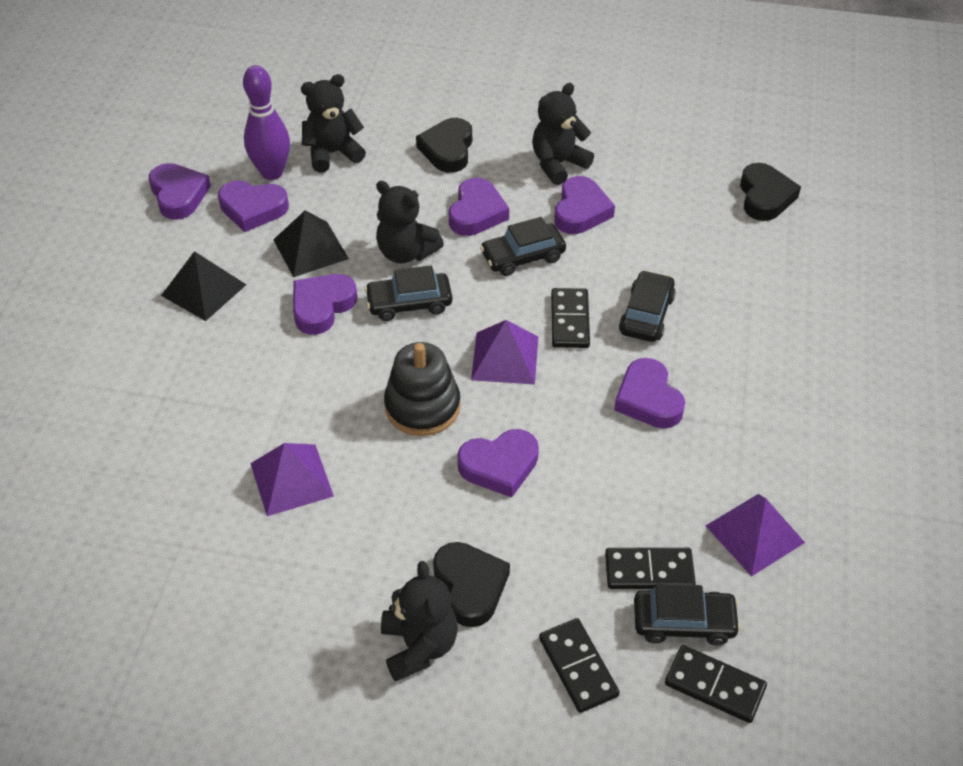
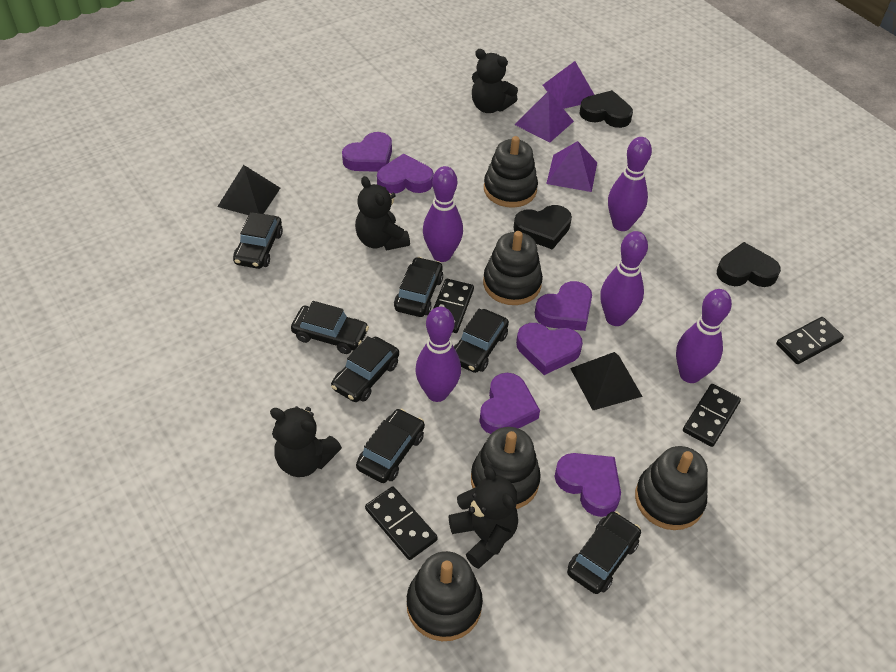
black car: [364,265,452,321] [480,217,566,276] [619,270,676,342] [634,584,741,645] = 4 -> [233,212,283,269] [291,301,369,354] [331,336,399,402] [356,409,425,483] [394,257,443,317] [453,309,509,373] [567,511,641,594] = 7
black stacking toy: [384,342,461,436] = 1 -> [407,551,483,641] [471,427,541,509] [483,231,543,305] [484,136,538,208] [635,446,708,530] = 5
purple bowling pin: [243,65,290,180] = 1 -> [415,307,461,402] [423,166,463,262] [601,231,648,326] [608,137,652,231] [676,289,732,383] = 5
purple heart: [149,163,211,220] [218,181,289,232] [293,274,357,335] [449,178,509,236] [457,429,539,498] [554,176,615,234] [614,358,685,429] = 7 -> [342,132,392,172] [377,154,434,194] [479,373,540,434] [516,323,583,375] [535,281,592,331] [555,453,621,517] = 6

